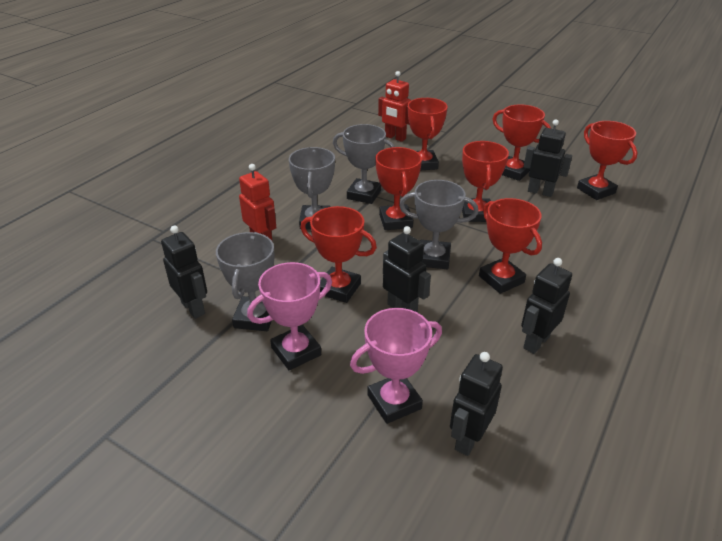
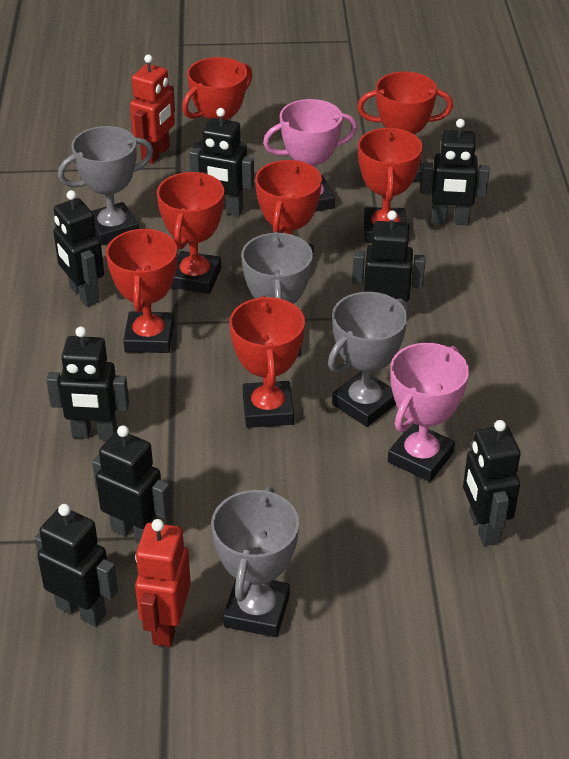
black robot: [161,226,207,319] [383,226,431,313] [450,352,503,456] [521,258,572,354] [523,119,572,197] = 5 -> [35,504,118,627] [46,327,129,440] [53,190,104,307] [92,425,171,543] [189,108,254,216] [352,210,426,302] [421,119,490,225] [463,420,520,546] = 8

